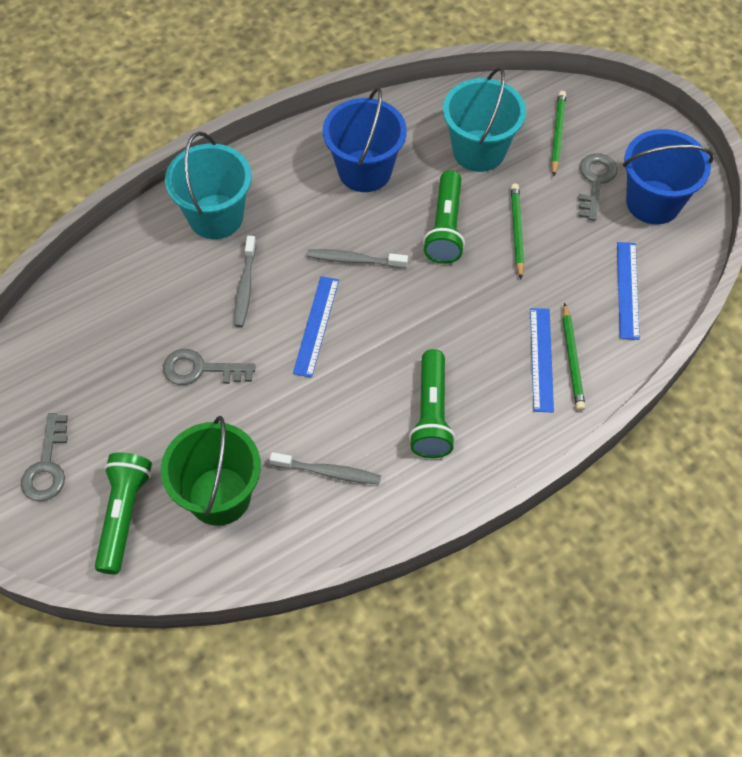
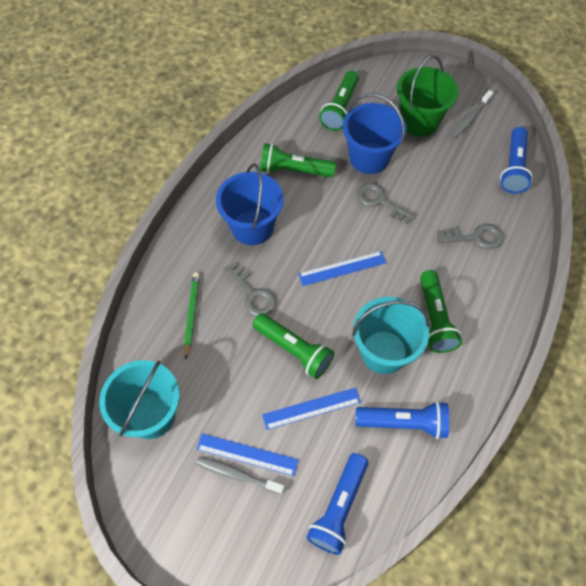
blue flashlight: none = 0 -> [306,453,368,555] [355,401,449,439] [500,127,533,194] = 3
green flashlight: [95,452,152,574] [409,349,455,458] [423,170,465,264] = 3 -> [253,313,334,379] [260,143,336,177] [319,71,359,131] [420,270,462,353] = 4
green pencil: [511,183,524,279] [551,91,566,176] [562,303,585,411] = 3 -> [184,272,200,359] = 1
grey toothbrush: [234,236,256,327] [270,452,381,485] [307,249,408,268] = 3 -> [196,457,284,495] [451,90,494,138] = 2

